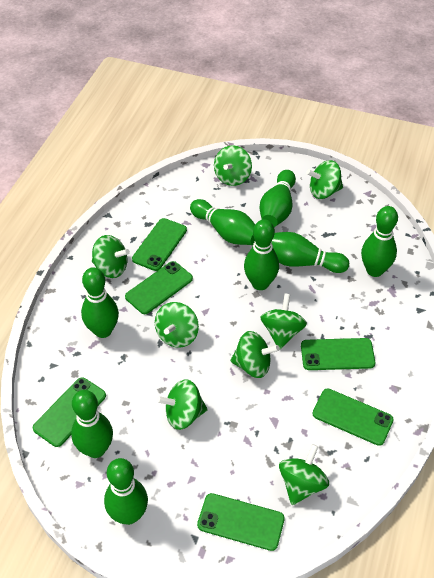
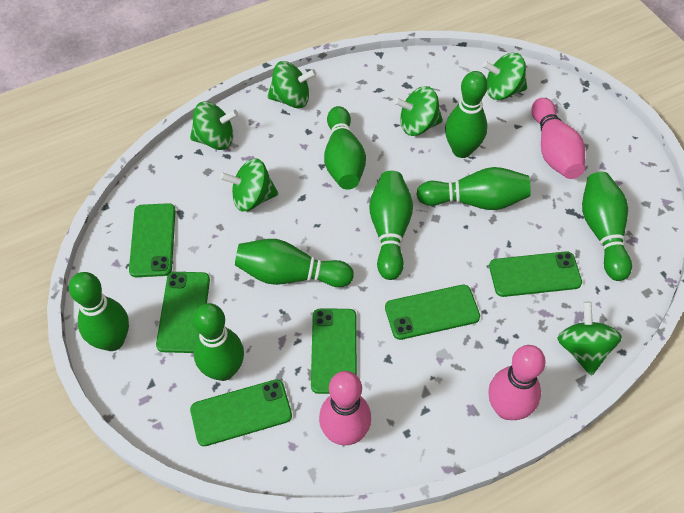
green spinning top: [92,235,130,278] [155,302,199,348] [156,379,208,430] [214,145,252,186] [230,331,280,378] [260,293,307,349] [279,444,329,505] [306,160,343,199] = 8 -> [190,101,238,150] [220,158,278,211] [267,61,316,108] [394,86,443,136] [482,53,527,100] [557,302,622,376] = 6
pink bowling pin: none = 0 -> [319,371,371,446] [488,345,546,420] [531,98,585,179] = 3

